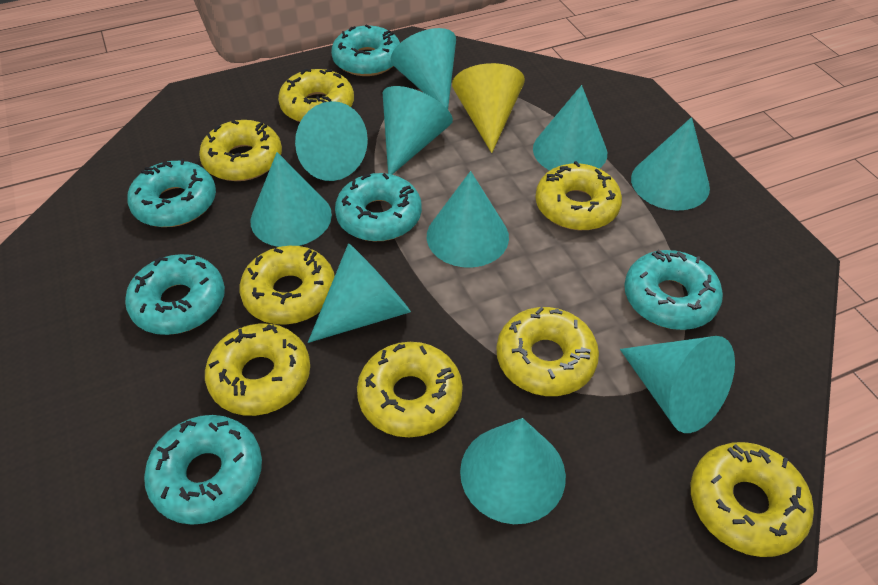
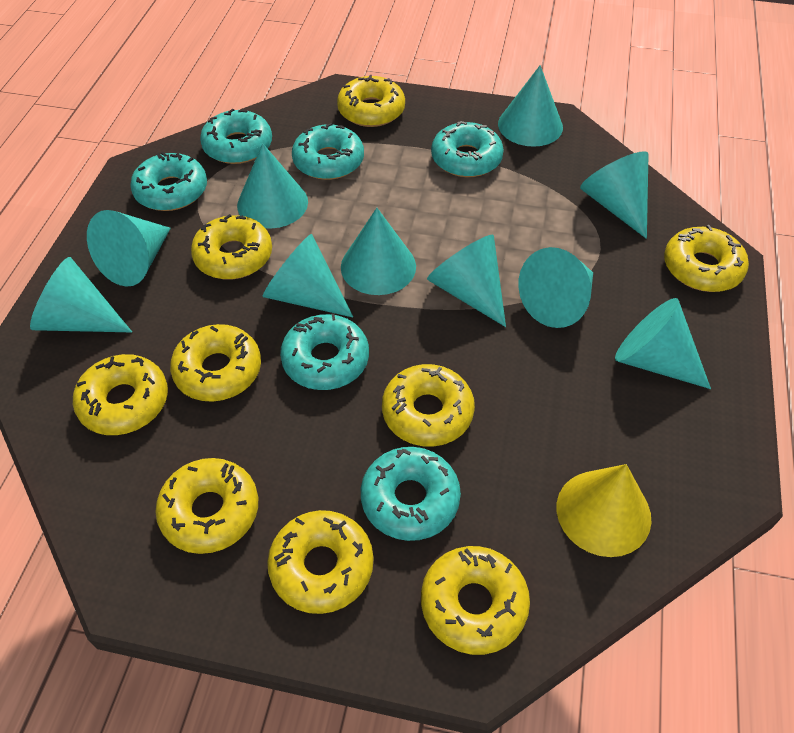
yellow donut: [199,120,282,181] [205,323,310,416] [240,246,335,325] [278,69,354,122] [357,342,463,437] [497,307,599,396] [535,161,622,230] [691,442,814,557] = 8 -> [73,354,168,435] [155,458,258,554] [170,324,261,402] [191,214,272,279] [267,510,373,614] [337,75,405,127] [382,364,475,447] [421,546,530,655] [664,225,749,292] = 9

